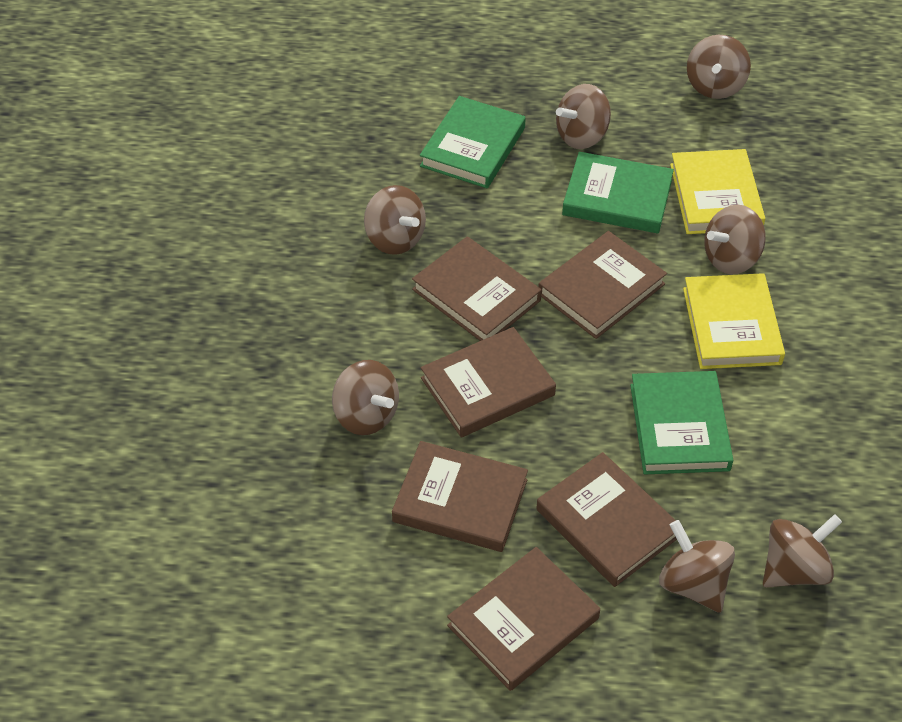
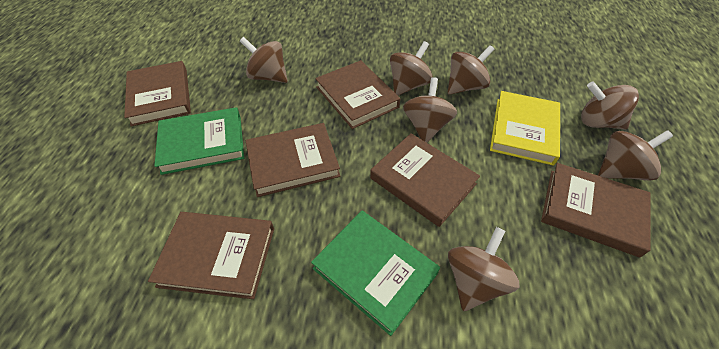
green book: [420,96,526,188] [562,152,674,233] [630,371,733,474] = 3 -> [154,107,244,175] [311,211,440,336] = 2
yellow book: [670,149,765,234] [683,273,785,369] = 2 -> [490,91,560,166] = 1

